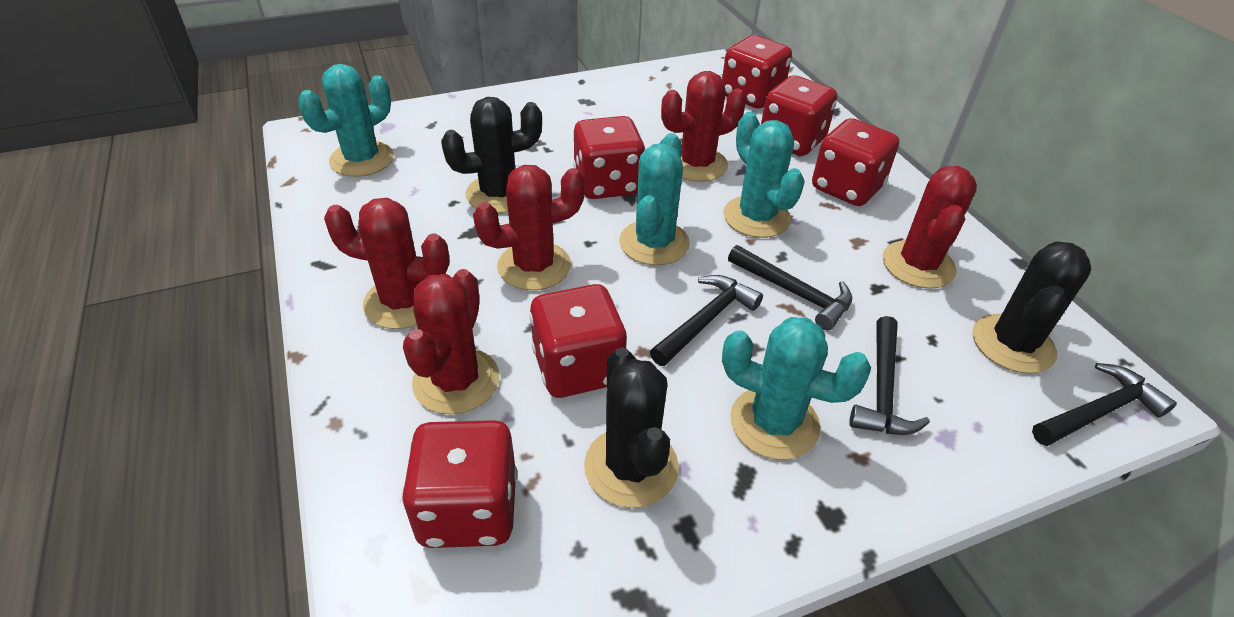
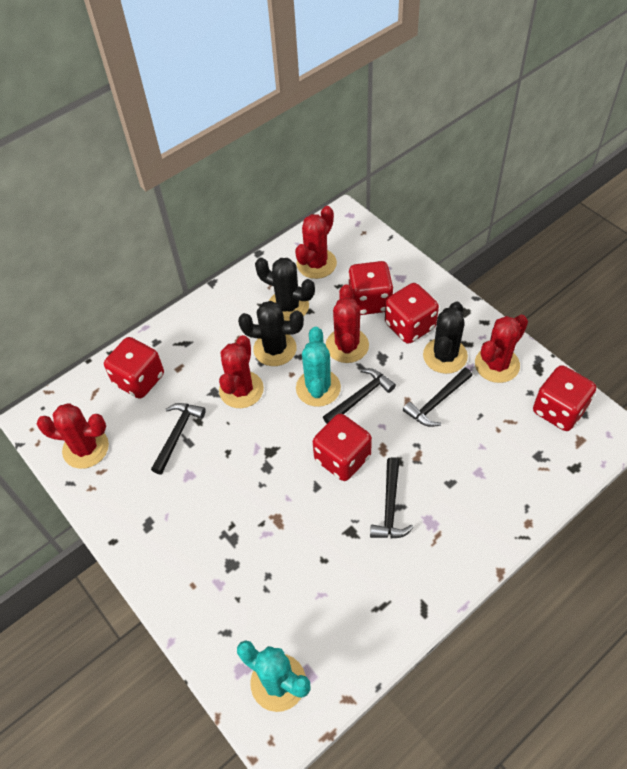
red dice: [402,420,517,548] [529,284,627,398] [573,116,645,199] [722,35,792,108] [761,75,837,156] [812,118,899,206] = 6 -> [104,337,164,399] [313,414,372,481] [348,261,394,315] [385,283,439,344] [533,365,596,431] = 5
turquoise cactus: [298,64,394,177] [619,133,690,265] [722,317,871,460] [723,112,805,238] = 4 -> [237,640,310,712] [296,327,341,407] = 2

